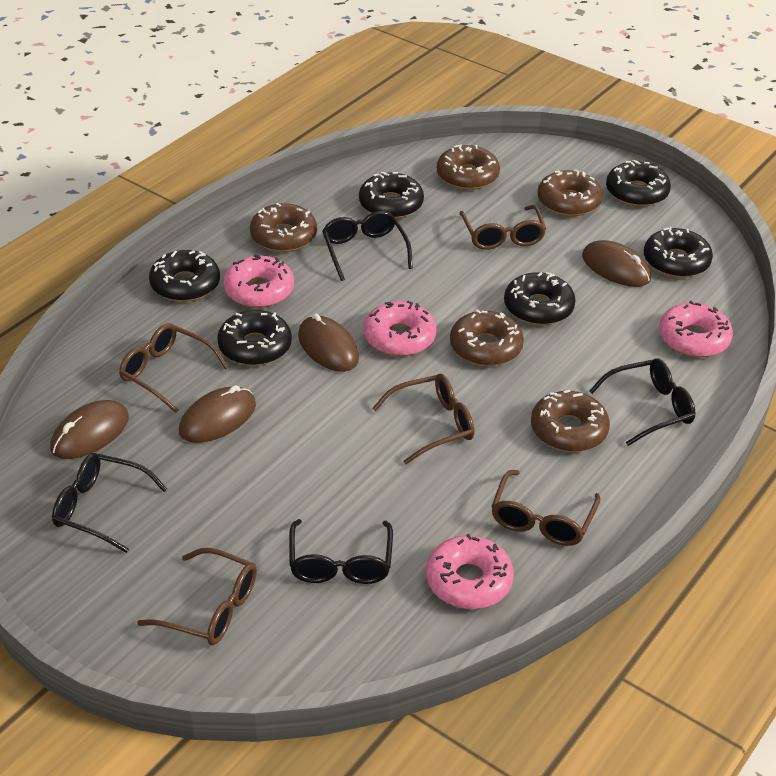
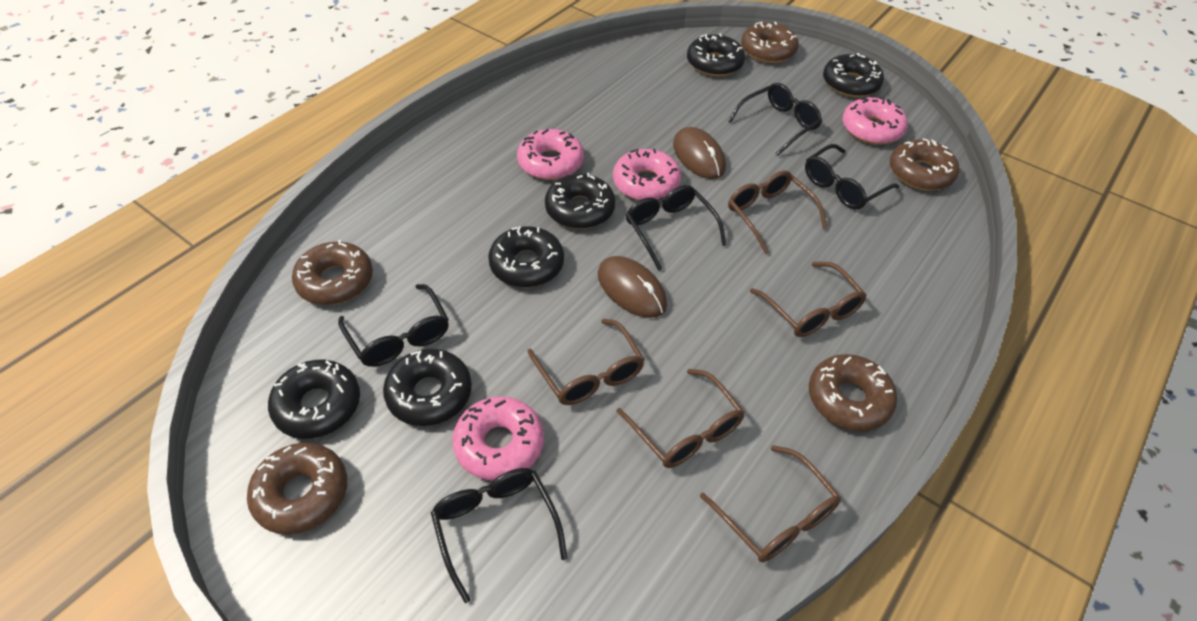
black glasses: [52,453,167,553] [289,519,393,584] [322,211,413,281] [589,358,695,446] = 4 -> [338,284,449,367] [431,468,567,603] [626,185,727,271] [728,83,822,156] [805,144,899,209] = 5
brown mouse: [50,400,129,459] [179,385,256,443] [298,313,359,372] [582,240,651,287] = 4 -> [598,256,667,318] [673,127,726,179] = 2

